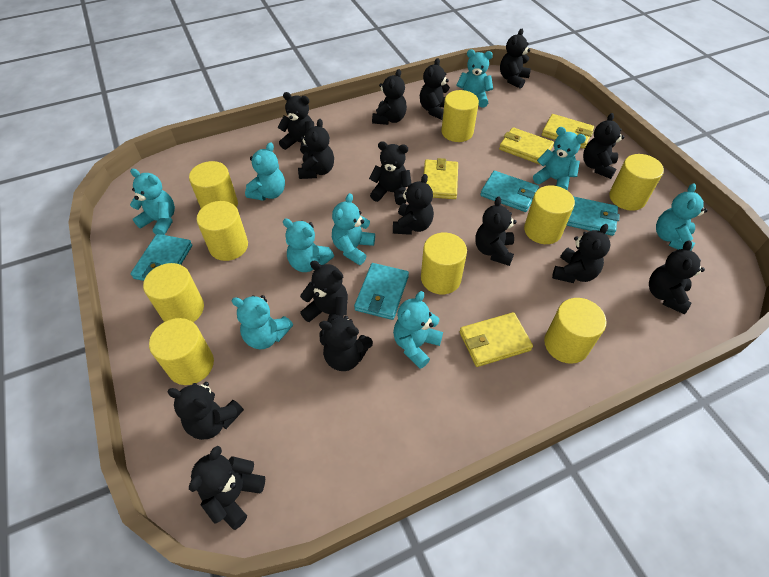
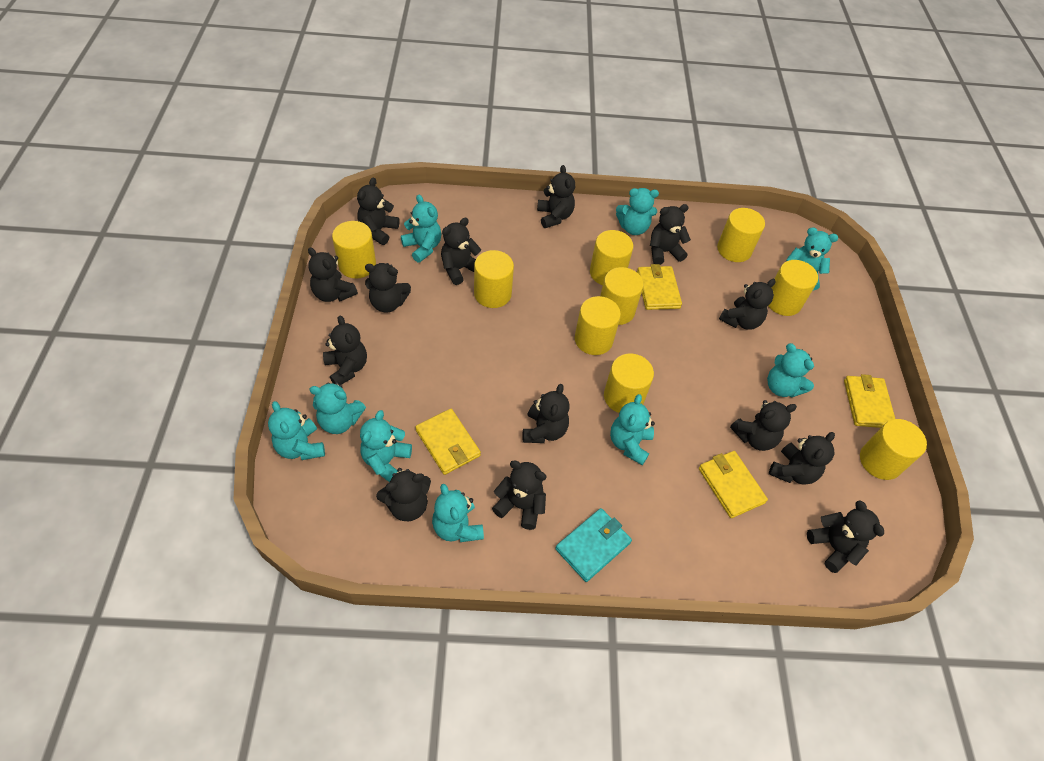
black teddy bear: [167,382,244,440] [189,446,265,530] [277,92,314,154] [298,119,334,179] [300,261,348,322] [319,316,373,371] [369,141,412,205] [372,69,407,125] [393,174,434,235] [420,58,450,120] [475,196,517,266] [500,29,531,89] [552,224,611,283] [583,113,624,179] [649,241,705,314] = 15 -> [308,247,358,302] [323,315,367,385] [357,177,399,245] [365,263,411,313] [376,468,431,521] [441,218,481,285] [492,460,547,530] [523,384,570,443] [537,165,575,228] [650,204,691,265] [719,279,775,330] [730,400,797,451] [769,432,835,485] [807,500,884,573] = 14
turquoise wallet: [130,234,192,281] [354,263,409,320] [480,171,539,212] [566,196,620,236] = 4 -> [555,508,632,582] = 1

